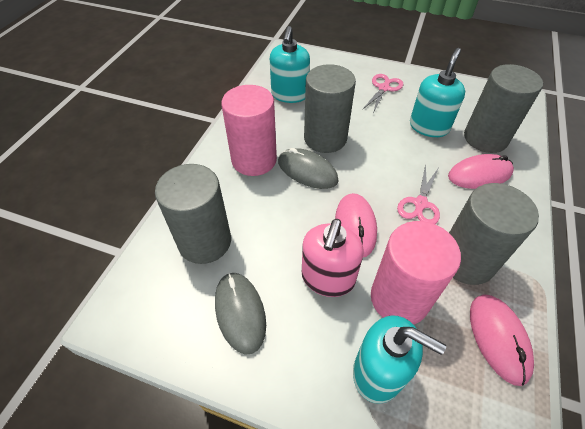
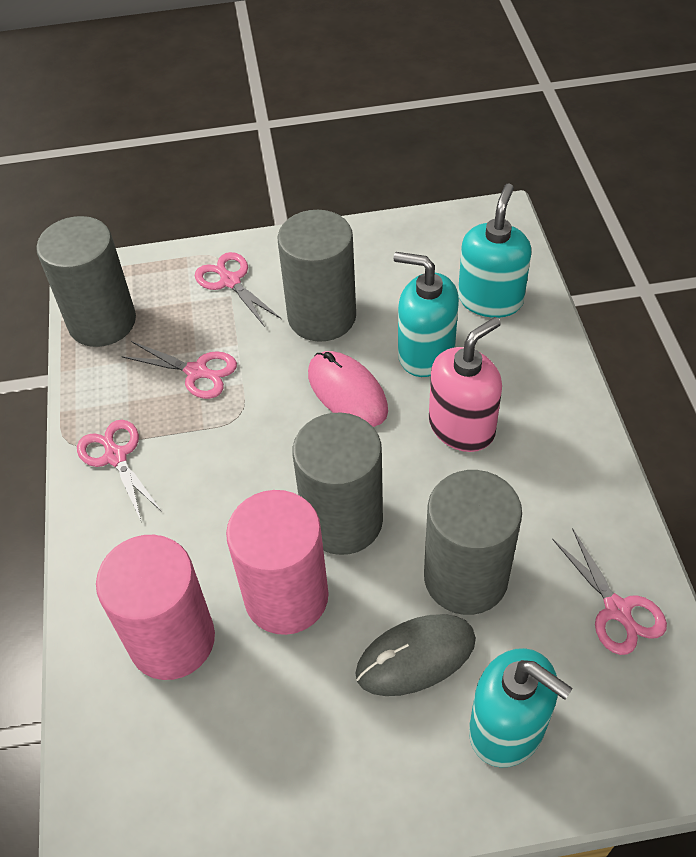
grey mouse: [215,273,266,355] [278,148,339,189] = 2 -> [355,614,476,696] = 1
pink mouse: [335,193,377,257] [448,154,514,189] [470,294,534,386] = 3 -> [308,351,388,427] = 1
pink scissors: [362,74,403,113] [397,164,440,224] = 2 -> [77,420,162,520] [121,341,237,399] [195,252,281,327] [552,528,667,655] = 4

